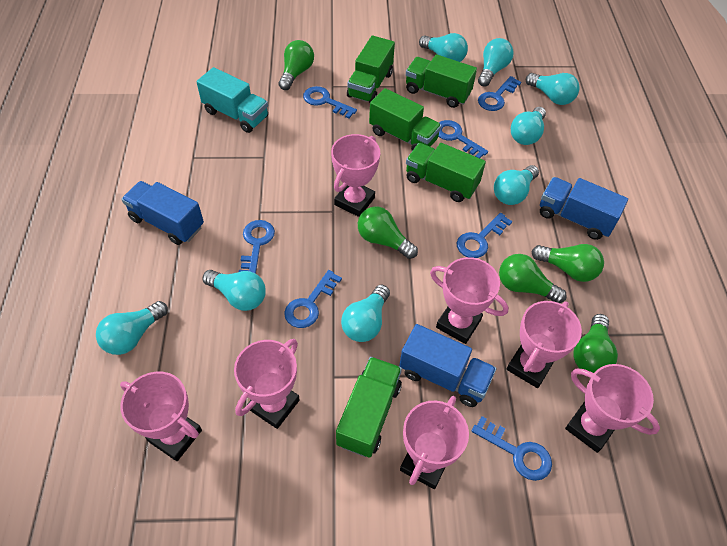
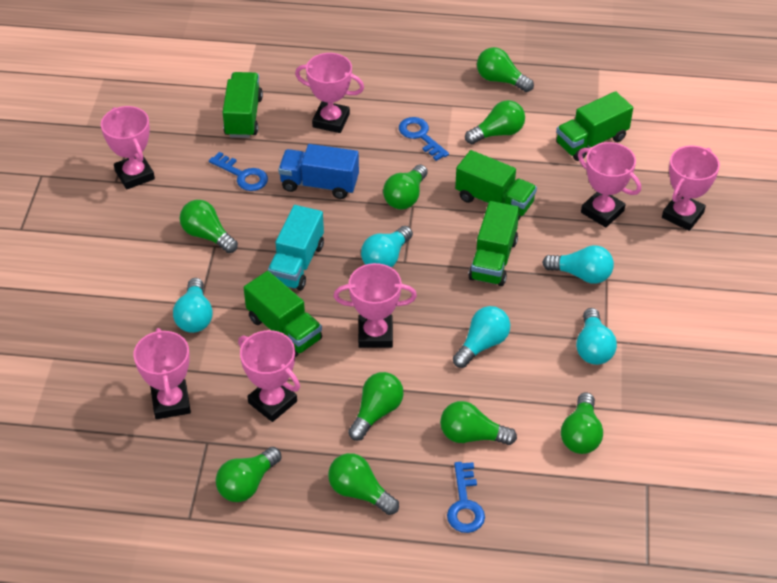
blue key: [239,220,275,273] [284,270,342,328] [303,86,357,119] [438,120,488,158] [457,213,512,258] [471,416,552,481] [478,76,521,111] = 7 -> [209,152,268,191] [399,117,449,161] [447,462,485,533] = 3
blue truck: [122,181,204,245] [399,324,496,407] [540,177,628,240] = 3 -> [278,144,359,199] = 1
green light bulb: [279,40,314,90] [358,206,418,259] [499,254,567,303] [532,244,604,282] [573,314,618,373] = 5 -> [180,200,238,253] [216,447,282,502] [328,453,399,515] [348,372,404,441] [383,164,428,210] [440,401,517,445] [465,100,525,144] [477,47,534,92] [561,393,603,454] = 9
turquoise light bulb: [96,301,168,355] [202,270,266,311] [341,285,390,342] [419,33,468,62] [478,38,514,87] [494,165,539,205] [511,107,546,145] [526,73,580,105] = 8 -> [173,278,213,333] [361,226,413,268] [453,306,510,368] [542,245,614,284] [576,308,617,365] = 5

